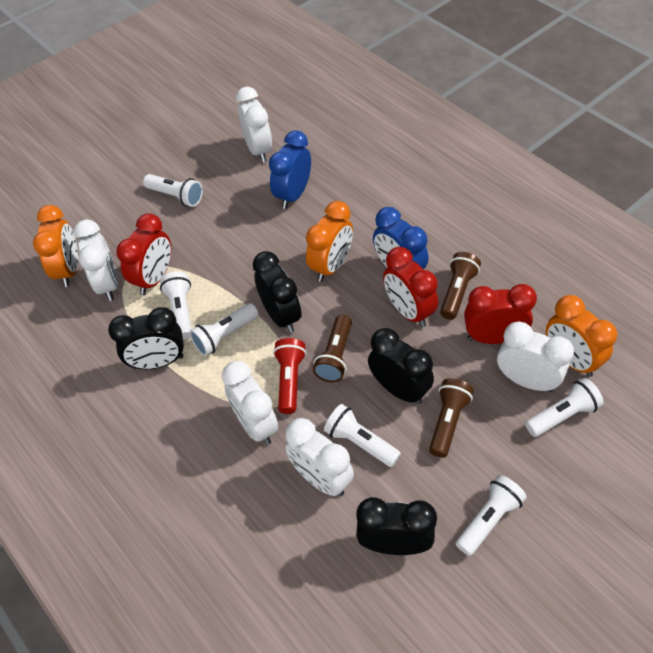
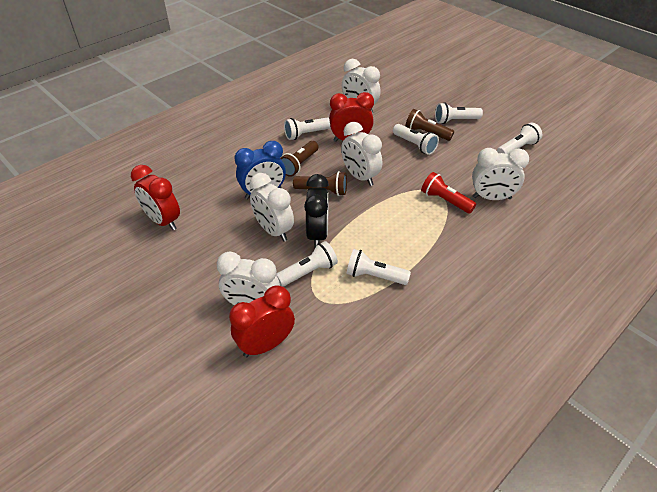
black clock: [108,307,184,369] [253,251,302,333] [356,497,437,555] [368,328,434,405] = 4 -> [304,174,329,248] = 1
blue clock: [269,130,311,209] [373,207,428,269] = 2 -> [234,141,286,199] = 1
orange clock: [33,205,78,287] [306,201,353,282] [546,295,617,377] = 3 -> none = 0

